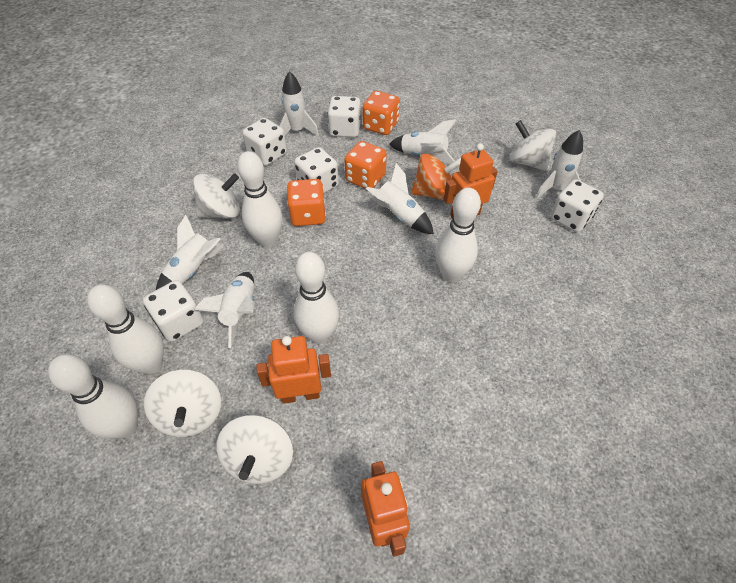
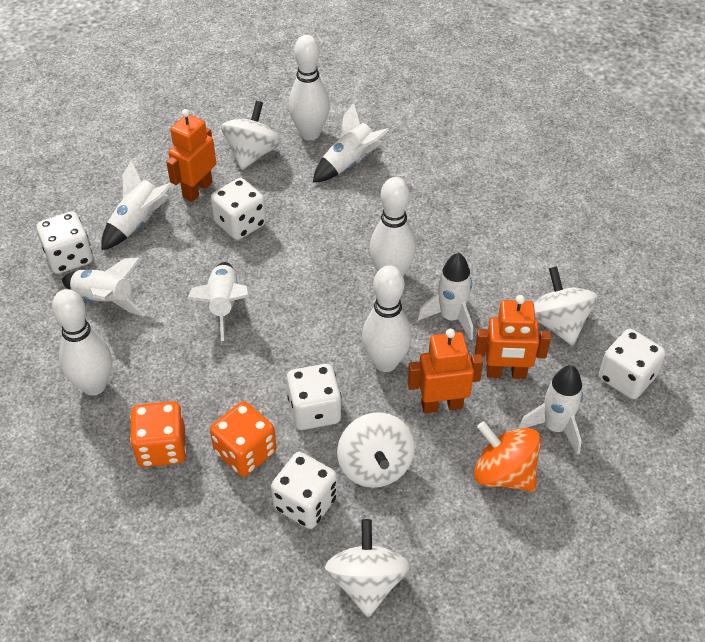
orange dice: [287,179,326,226] [344,141,387,189] [363,91,400,135] = 3 -> [130,401,186,467] [210,401,276,477] = 2
white bowling pin: [48,354,138,438] [87,284,164,375] [237,151,282,247] [294,252,339,344] [435,188,481,283] = 5 -> [52,289,112,396] [289,35,330,140] [362,265,412,372] [369,177,416,276] = 4

